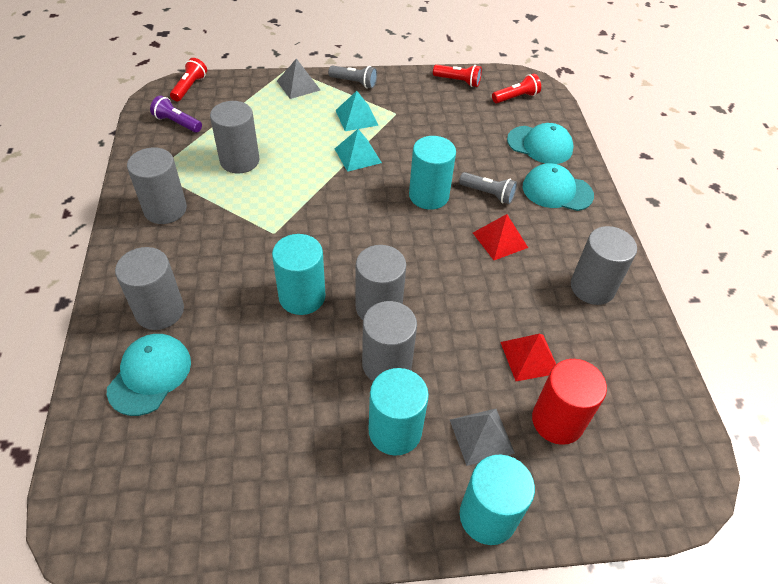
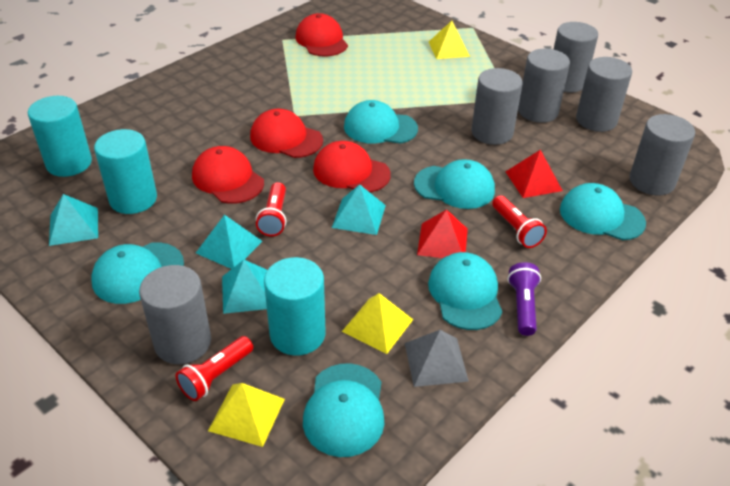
grey flashlight: [328,65,377,89] [459,172,517,204] = 2 -> none = 0
grey pyramid: [277,58,320,99] [450,409,515,466] = 2 -> [405,330,469,387] = 1
red cap: none = 0 -> [192,146,264,204] [250,109,323,158] [295,13,348,56] [313,141,391,193] = 4
red cylinder: [532,359,607,445] = 1 -> none = 0
turquoise cap: [107,334,191,416] [507,123,574,164] [523,163,594,211] = 3 -> [91,242,184,304] [303,363,384,457] [344,100,418,144] [414,159,495,209] [428,252,502,330] [560,183,646,240] = 6
turquoise cylinder: [272,234,325,315] [369,368,429,456] [409,136,456,210] [460,455,535,545] = 4 -> [28,96,92,177] [94,129,157,214] [264,257,326,356] = 3
turquoise pyramid: [335,129,382,172] [336,91,379,131] = 2 -> [49,194,98,246] [196,215,262,269] [222,260,267,314] [332,184,386,235] = 4
yellow pyramid: none = 0 -> [208,383,285,447] [342,293,413,354] [429,21,470,59] = 3

